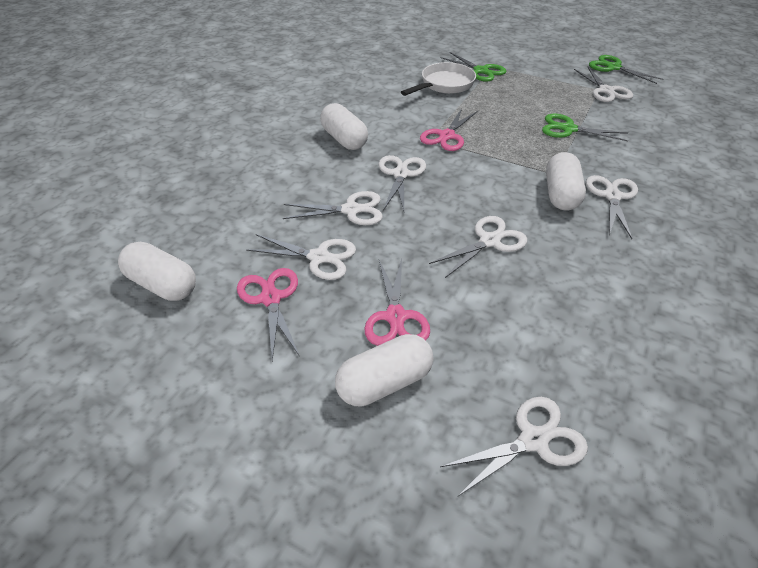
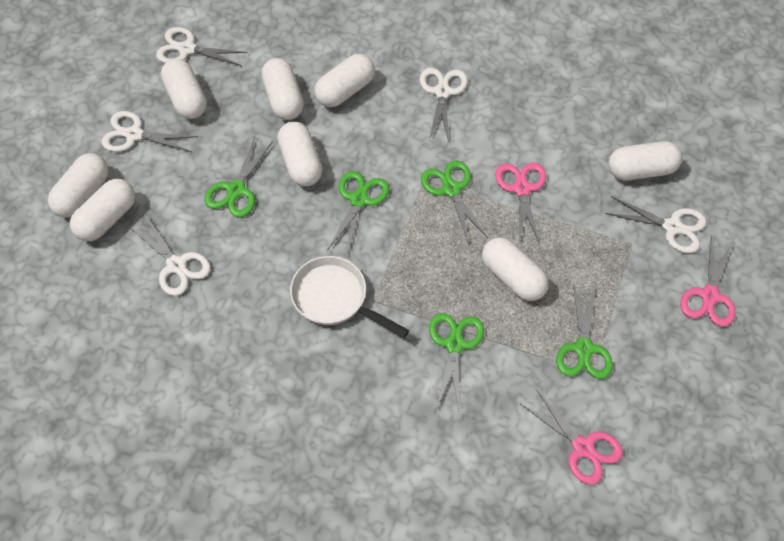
green scissors: [440,52,506,82] [542,114,628,141] [589,55,663,84] = 3 -> [204,137,273,217] [327,171,389,256] [421,160,488,244] [429,313,484,409] [556,284,613,379] = 5
white capsule: [118,242,196,301] [320,103,368,150] [335,334,433,407] [546,152,586,210] = 4 -> [48,153,109,218] [70,179,135,241] [161,59,207,119] [261,58,304,120] [277,121,322,187] [314,54,375,107] [482,238,549,301] [608,141,682,181] = 8
white scissors: [246,234,356,280] [283,191,383,225] [379,155,426,211] [429,216,527,278] [440,397,588,497] [574,66,633,102] [586,175,638,239] = 7 -> [101,111,198,152] [129,215,211,296] [156,27,248,66] [420,68,468,142] [605,196,707,253] = 5

